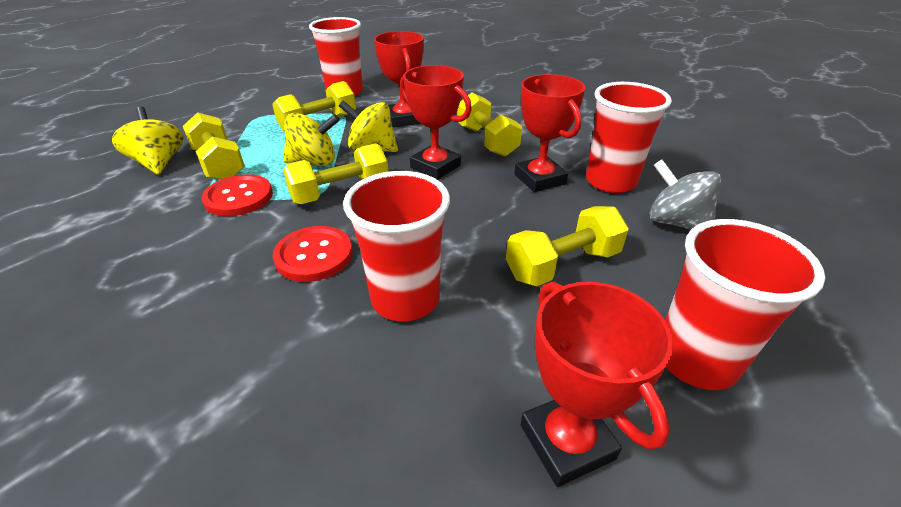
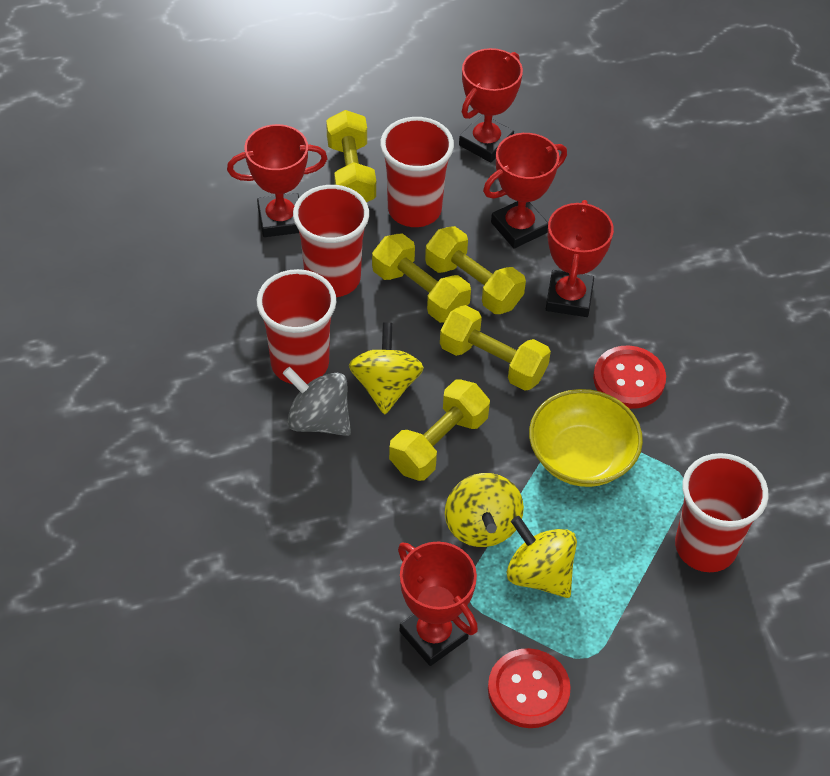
red trophy: [374,31,424,127] [400,65,472,180] [514,74,585,192] [521,282,673,487] = 4 -> [227,124,327,237] [398,542,478,666] [459,48,523,163] [483,133,567,249] [546,200,614,317] = 5
yellow bowl: none = 0 -> [529,389,643,487] = 1

